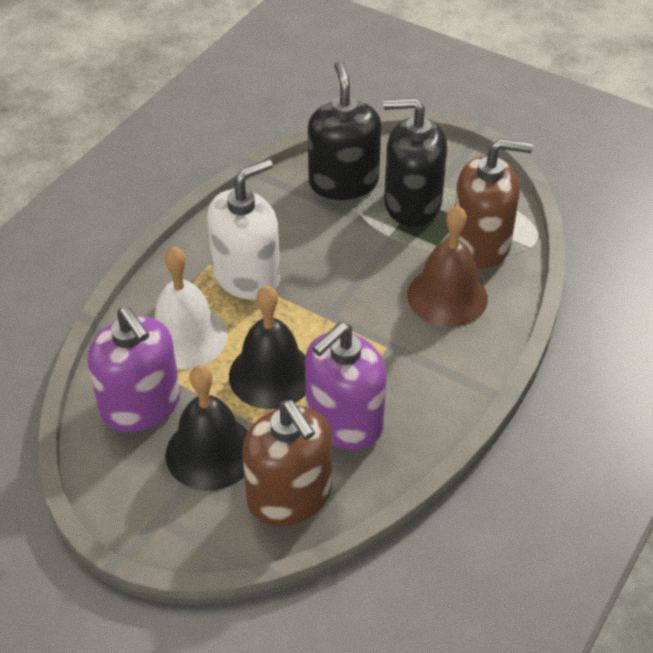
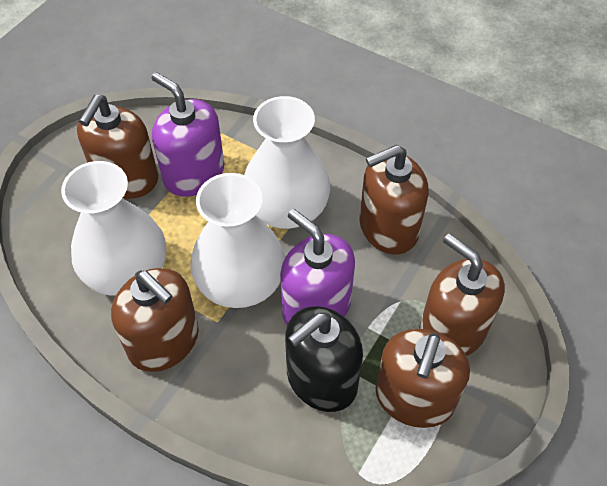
black bell: [166,365,248,491] [229,285,306,409] = 2 -> none = 0
black soap dispenser: [308,61,381,200] [383,98,447,226] = 2 -> [285,306,363,412] = 1
brown bell: [407,206,488,327] = 1 -> none = 0
brown soap dispenser: [242,400,332,526] [454,138,533,268] = 2 -> [77,95,158,199] [111,268,199,372] [360,145,428,254] [375,329,470,428] [419,234,505,356] = 5
white bell: [155,247,228,369] = 1 -> none = 0
white soap dispenser: [207,159,280,300] = 1 -> none = 0
white vase: none = 0 -> [61,161,166,296] [191,173,285,308] [244,96,330,229] = 3

